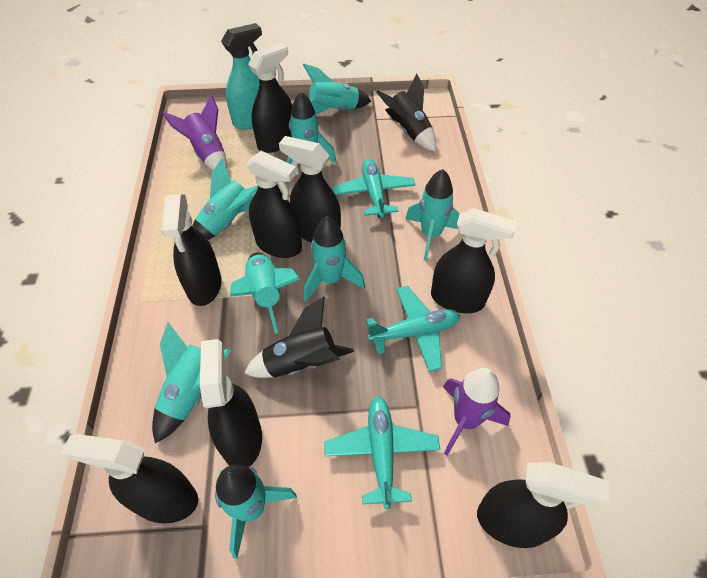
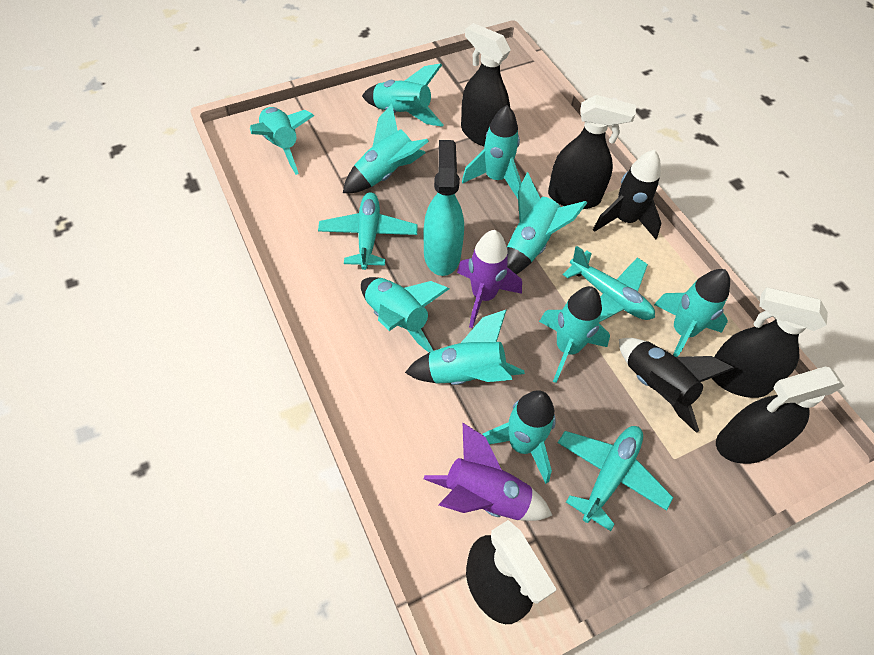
black spray bottle: [61,434,198,523] [161,194,221,306] [200,339,262,467] [246,151,302,258] [248,43,292,153] [279,136,341,243] [431,208,517,313] [477,462,610,548] = 8 -> [461,23,511,146] [466,520,557,624] [548,95,636,209] [712,287,828,398] [716,367,844,464] = 5
turquoise rocket: [152,322,231,443] [192,158,258,240] [215,465,297,559] [230,252,300,334] [287,92,336,164] [303,64,371,114] [304,216,365,301] [405,169,459,261] = 8 -> [250,107,314,175] [343,104,429,193] [361,277,449,353] [362,63,443,127] [405,309,525,385] [462,105,522,199] [482,390,556,484] [507,172,587,274] [539,286,610,383] [654,269,730,357] = 10

